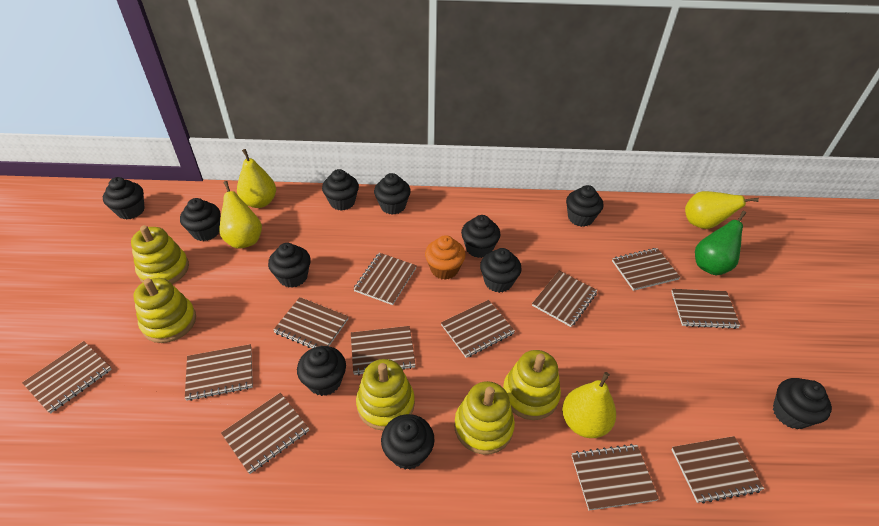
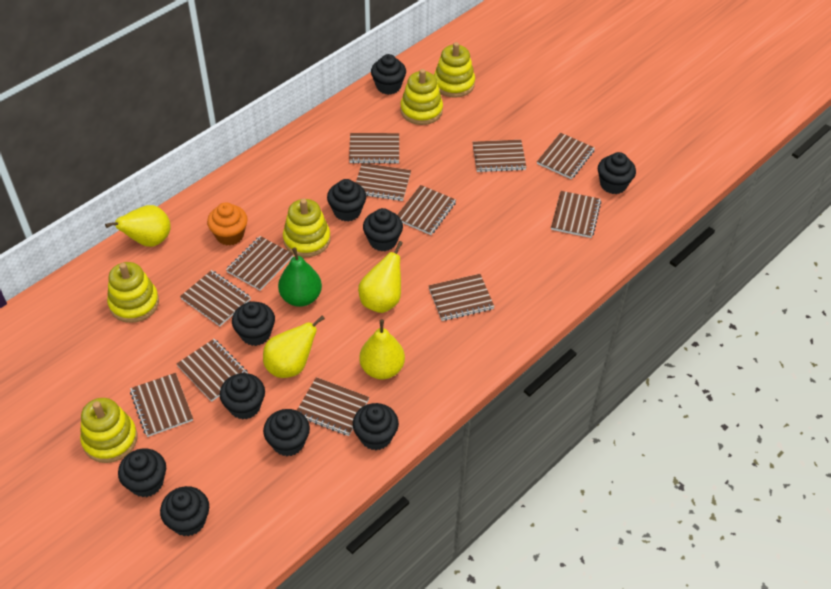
black cupcake: [103,177,145,219] [180,198,221,241] [268,243,311,288] [297,346,346,396] [322,169,359,211] [374,173,411,215] [381,414,435,470] [461,215,501,258] [480,248,522,293] [566,185,603,227] [773,378,832,429] = 11 -> [118,449,166,497] [160,486,209,536] [220,373,265,420] [232,301,275,346] [263,409,310,456] [327,179,366,222] [353,403,399,450] [363,208,403,252] [371,54,406,95] [598,152,636,194] = 10

